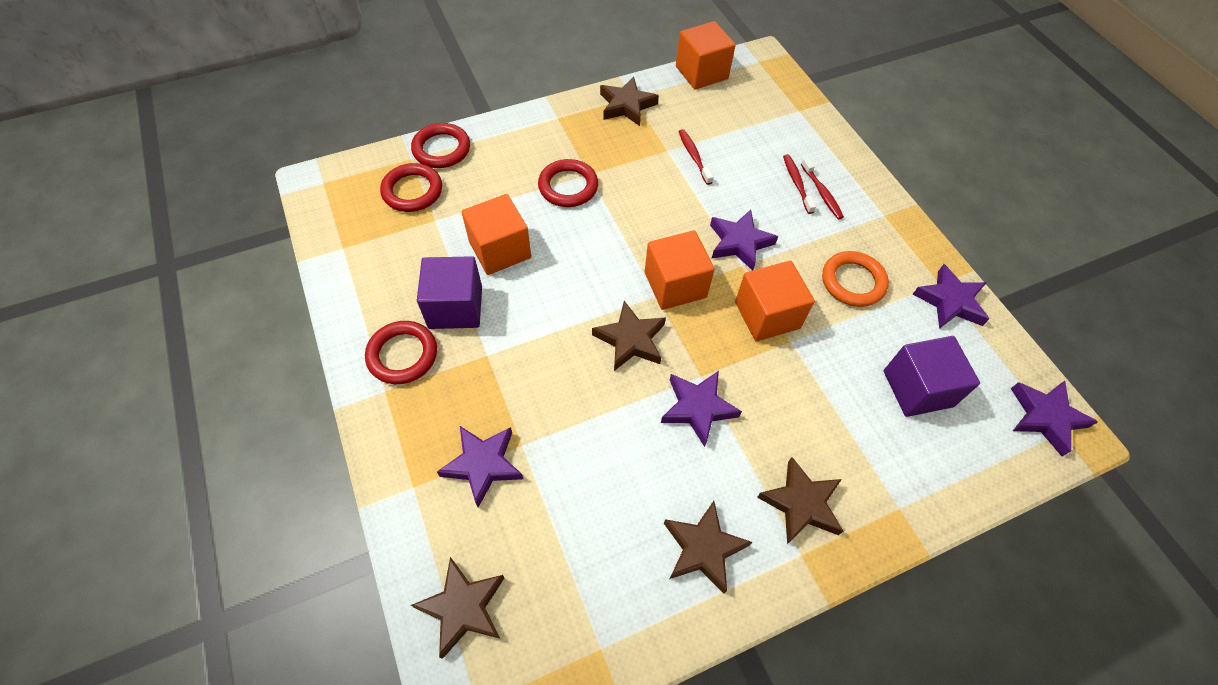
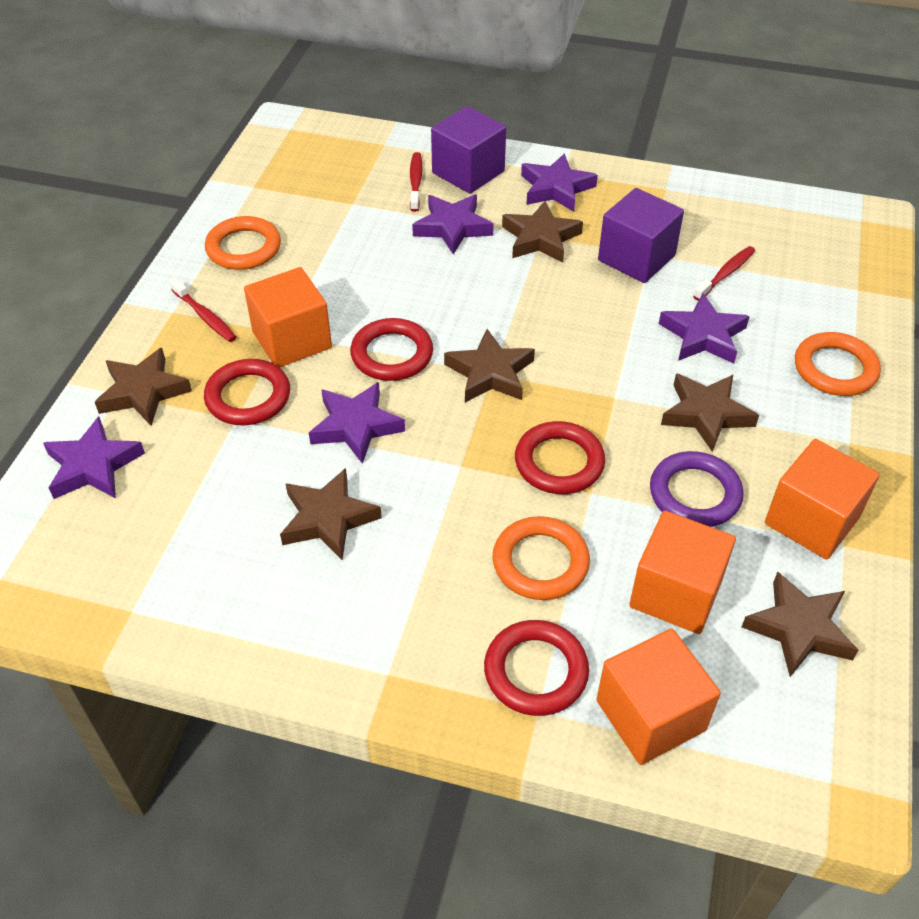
brown star: [411,557,504,659] [592,301,666,371] [600,77,659,126] [664,501,752,594] [757,457,843,544] = 5 -> [95,348,192,426] [280,468,382,560] [444,329,535,402] [502,201,583,263] [661,373,759,452] [742,572,858,677] = 6
orange ring: [822,251,889,307] = 1 -> [205,216,281,270] [492,516,590,600] [795,332,881,396] = 3
purple ring: none = 0 -> [650,451,744,527] = 1

